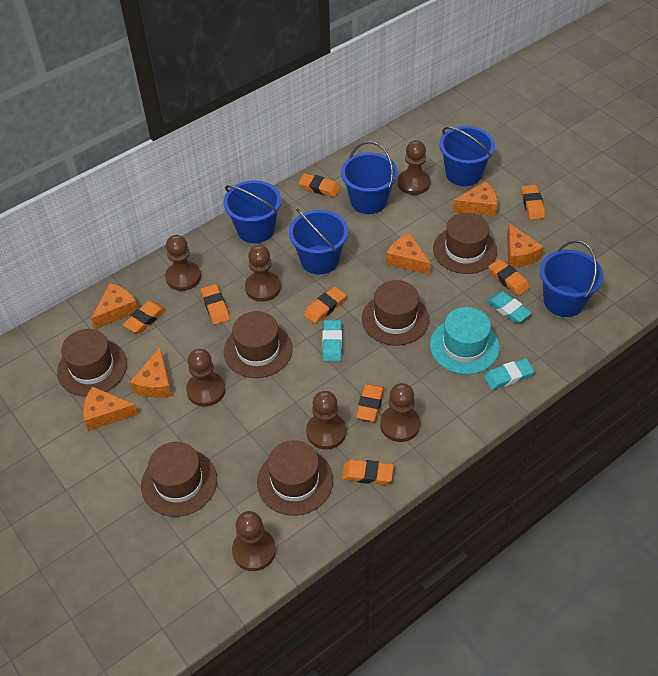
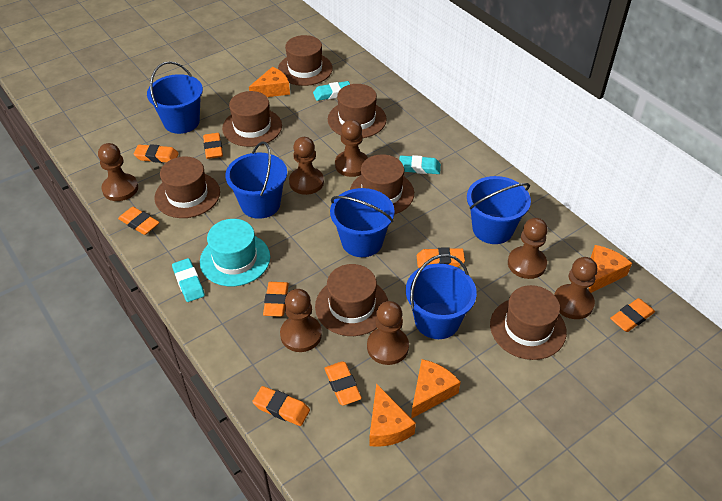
brown hat: [57,329,127,397] [141,442,217,517] [224,311,293,378] [257,440,333,516] [362,280,429,346] [433,213,497,274] = 6 -> [154,156,220,218] [222,91,282,147] [278,35,333,86] [315,264,388,336] [328,84,387,138] [350,154,414,214] [490,285,567,360] = 7
orange cheese: [83,386,138,431] [91,283,138,329] [130,348,172,398] [386,233,431,275] [452,181,498,216] [507,223,544,267] = 6 -> [249,67,290,97] [369,383,416,447] [411,359,461,419] [589,245,632,293] = 4

